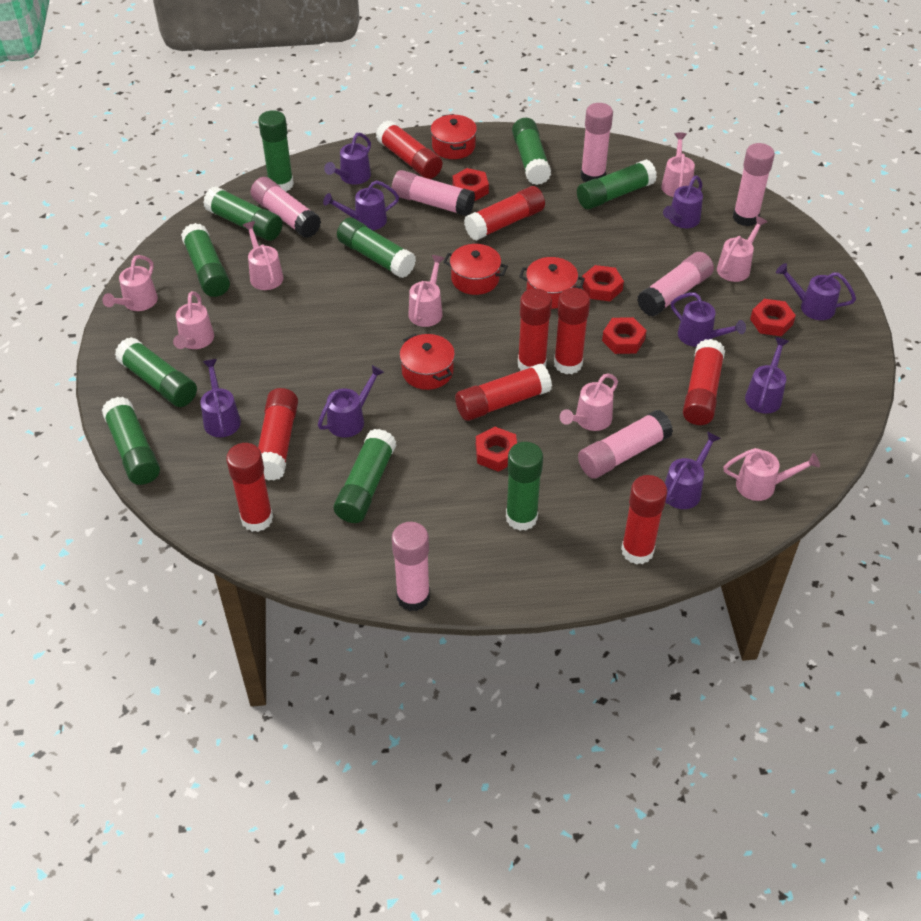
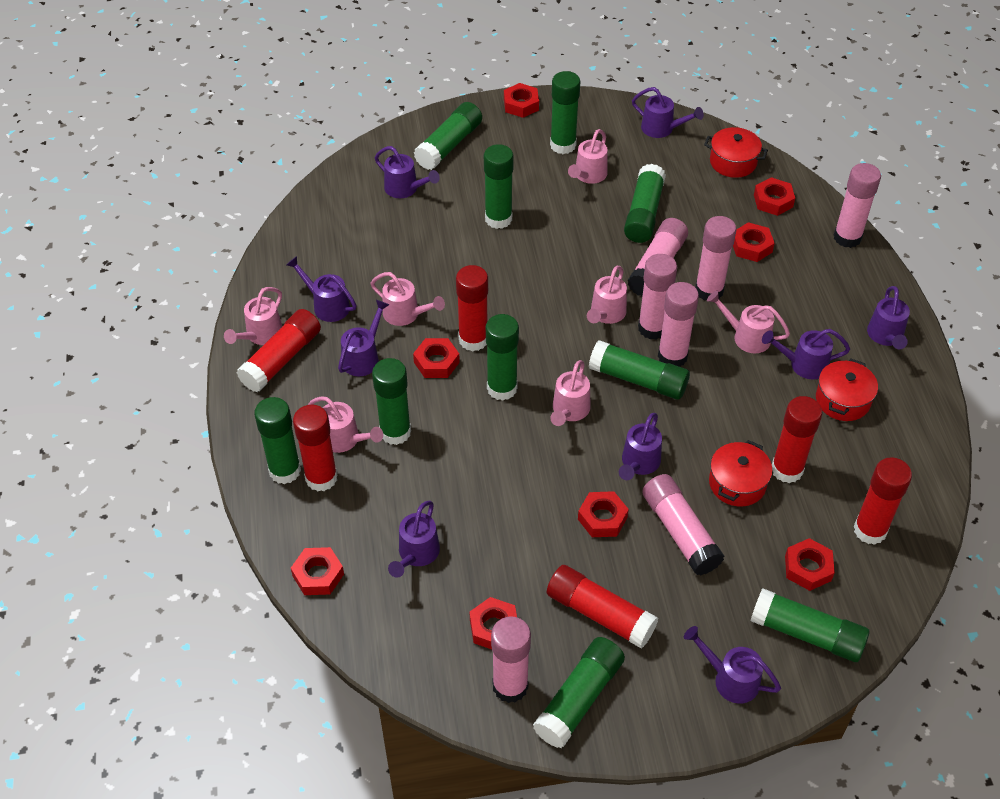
pink watering can: [102,255,158,311] [173,291,214,349] [242,221,283,290] [409,255,445,327] [560,373,618,431] [661,133,695,197] [717,216,767,282] [723,448,820,501] = 8 -> [224,287,282,345] [308,396,383,453] [370,272,445,326] [550,360,591,426] [568,129,608,184] [587,266,627,324] [707,291,790,353] = 7
red glue stick: [226,443,273,532] [258,388,298,481] [376,120,442,179] [455,364,552,421] [464,186,545,241] [518,288,552,371] [554,288,590,374] [621,475,667,565] [683,339,725,425] = 9 -> [237,309,321,392] [293,405,337,491] [456,265,488,351] [547,565,658,649] [772,396,822,483] [854,457,912,545] = 6
red nut: [452,168,489,201] [476,427,517,472] [582,265,624,301] [602,317,647,354] [750,299,796,336] = 5 -> [291,547,344,595] [413,338,460,378] [470,597,517,649] [504,83,539,118] [578,491,629,537] [733,222,775,262] [754,177,795,216] [785,538,835,591] = 8
red pot: [399,333,455,390] [430,114,477,159] [443,244,508,295] [519,257,585,309] = 4 -> [704,127,768,178] [709,440,773,507] [816,359,878,421] = 3

